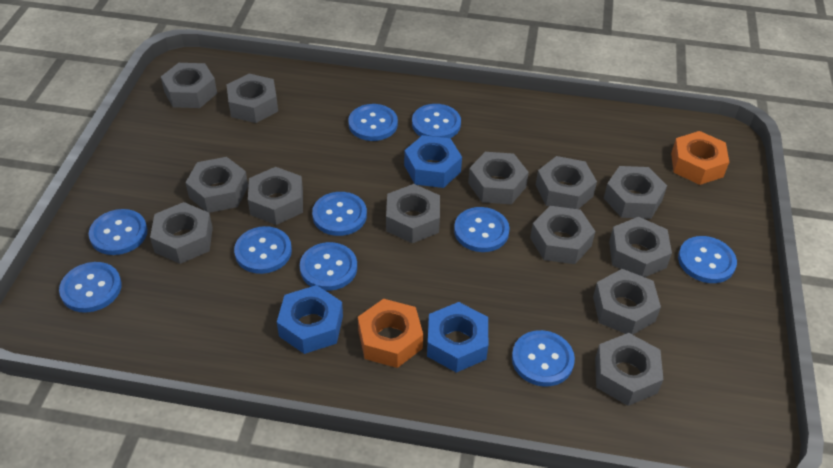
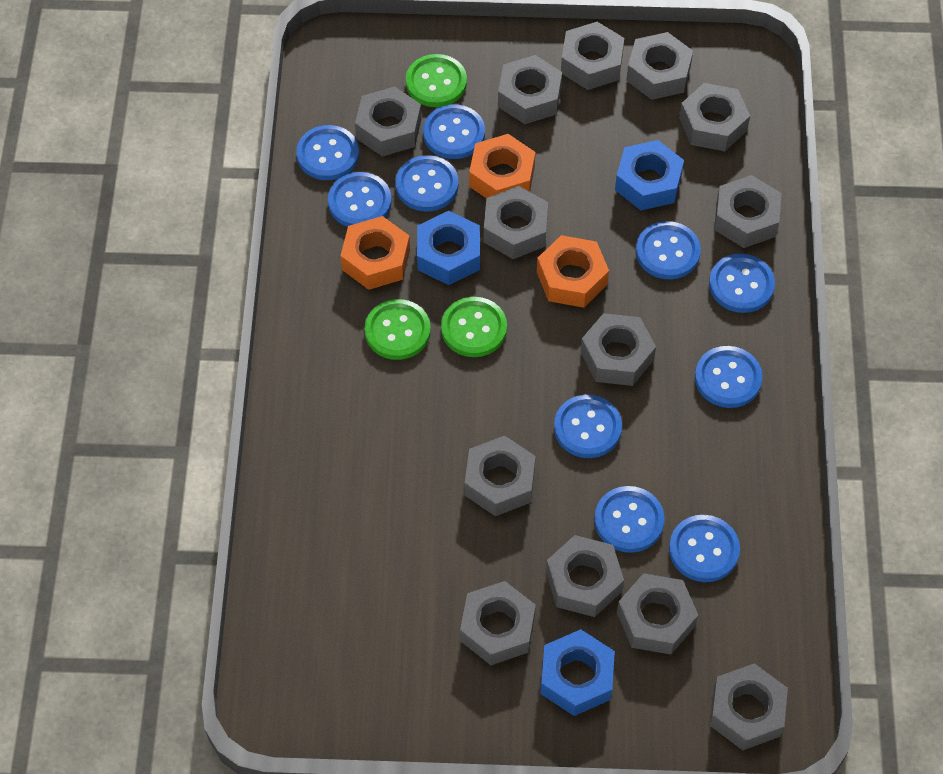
green button: none = 0 -> [364,299,431,360] [406,54,467,107] [441,297,507,357] = 3
orange nut: [358,299,423,368] [671,131,729,185] = 2 -> [340,216,410,290] [469,134,535,198] [537,235,609,308] = 3

